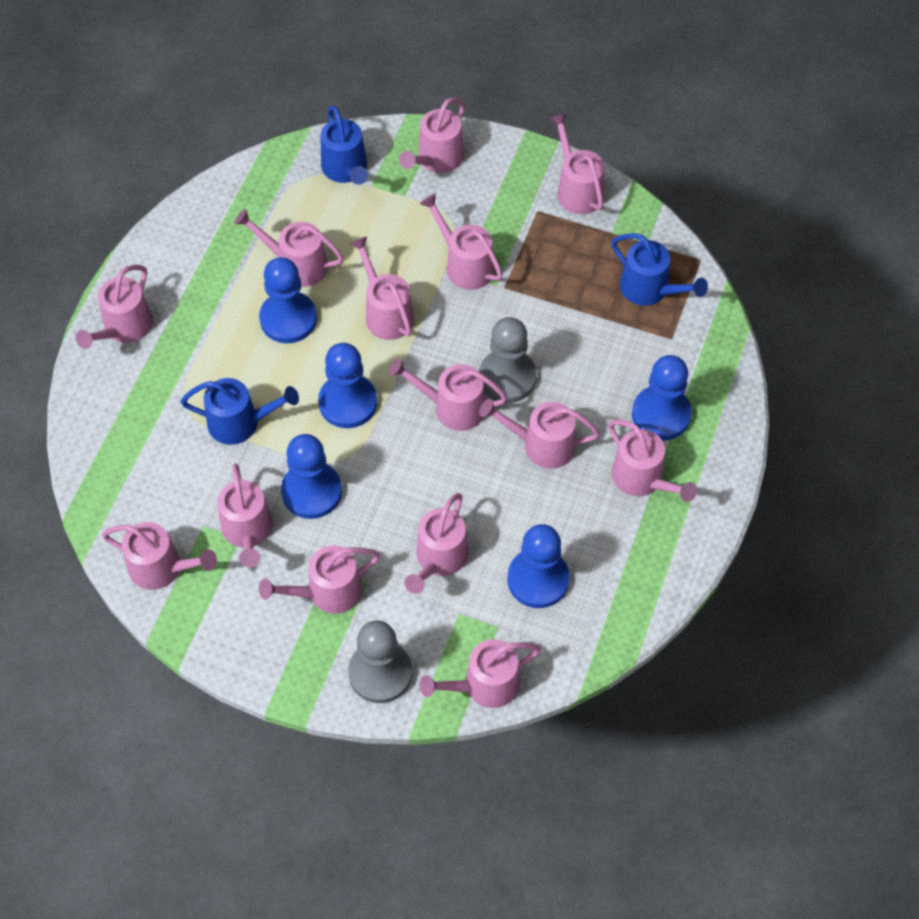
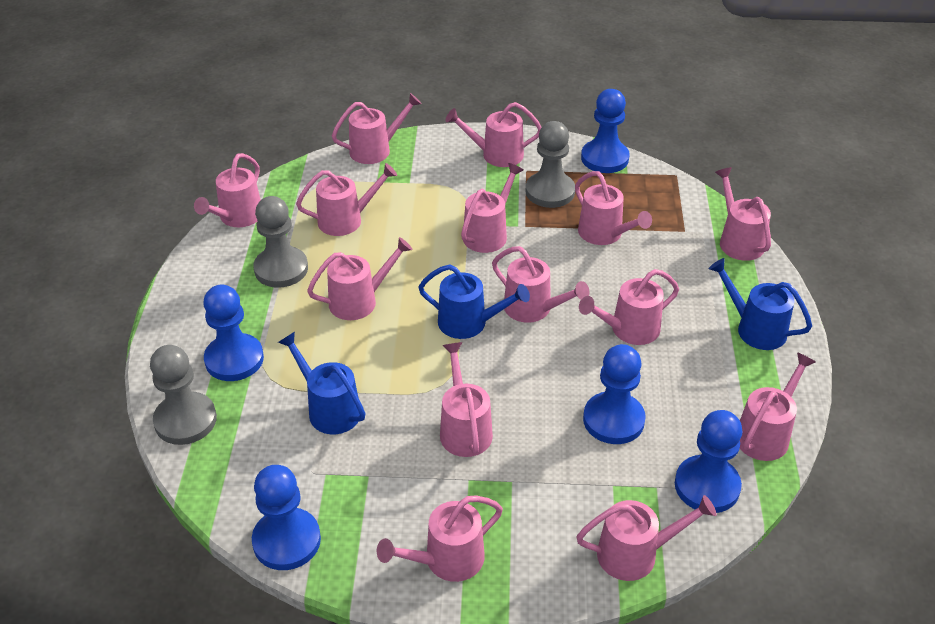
grey pawn: [348,620,412,703] [479,317,537,403] = 2 -> [150,345,217,445] [253,196,308,288] [526,121,575,208] = 3

